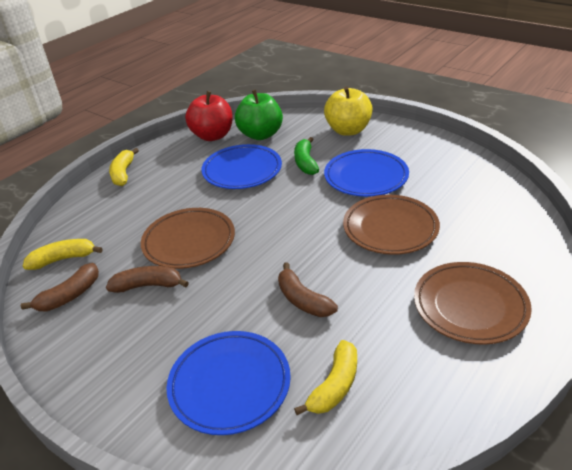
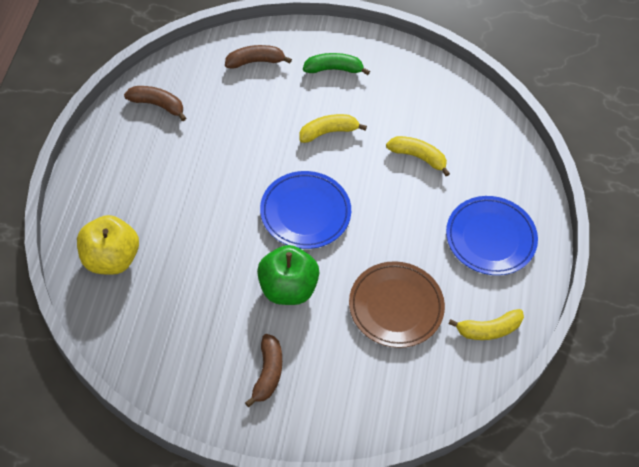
blue plate: [167,331,291,435] [202,144,282,189] [324,149,409,197] = 3 -> [260,171,351,249] [446,196,538,275] = 2
brown plate: [141,208,235,269] [343,195,440,255] [414,262,532,345] = 3 -> [349,261,445,348] = 1
red apple: [185,91,233,141] = 1 -> none = 0

